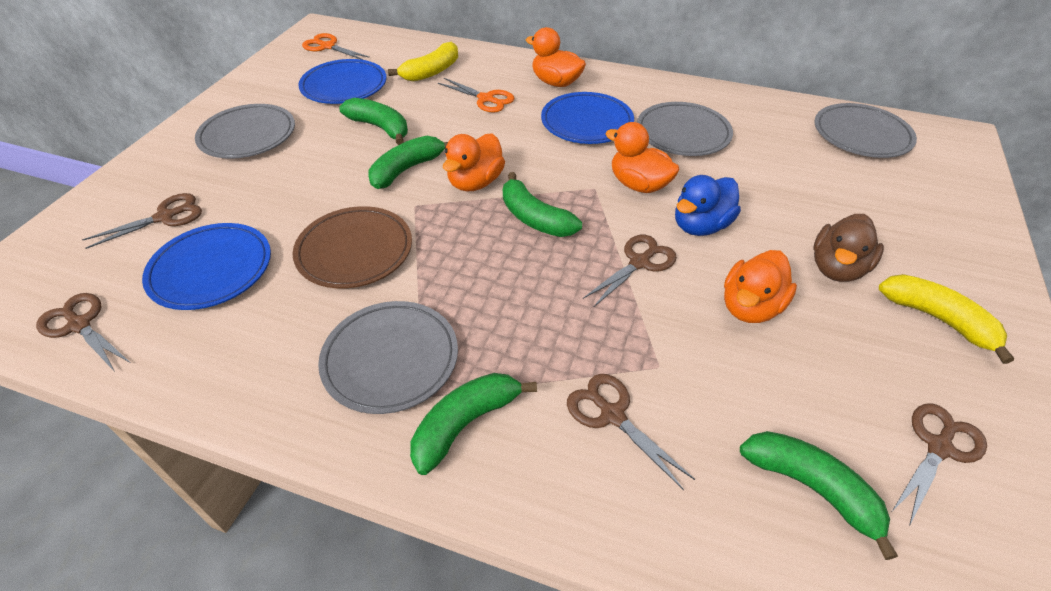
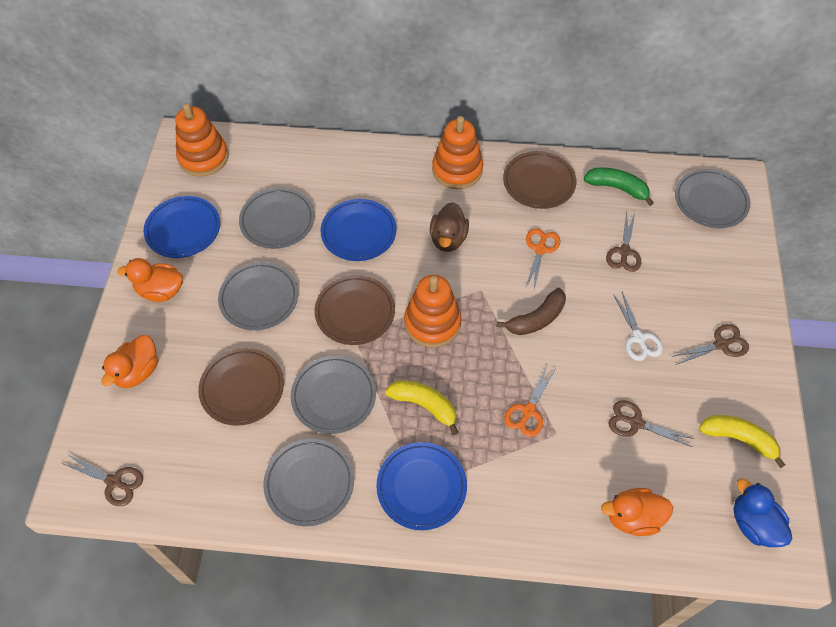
brown banana: none = 0 -> [497,288,566,335] = 1
brown plate: [293,206,412,288] = 1 -> [198,348,284,426] [314,275,395,345] [503,151,577,209] = 3
brown scissors: [36,293,129,372] [82,193,202,249] [567,374,695,490] [583,235,677,308] [892,404,987,526] = 5 -> [62,454,143,506] [606,211,641,272] [608,400,695,447] [671,324,749,365] = 4
green banana: [339,98,408,145] [369,136,448,189] [410,373,537,475] [503,172,582,237] [740,431,898,560] = 5 -> [584,167,654,206] = 1
grey plate: [195,104,295,159] [318,301,458,414] [637,102,733,156] [814,103,917,158] = 4 -> [218,262,298,331] [239,188,315,249] [263,439,354,526] [291,356,376,434] [675,169,751,228] = 5
orange duck: [443,133,505,191] [526,27,586,87] [605,122,680,193] [724,250,797,323] = 4 -> [102,335,158,388] [117,258,183,302] [601,488,673,536] = 3
orange stacking toy: none = 0 -> [175,103,229,177] [404,275,461,347] [432,116,483,189] = 3
white scissors: none = 0 -> [613,292,663,361] = 1

